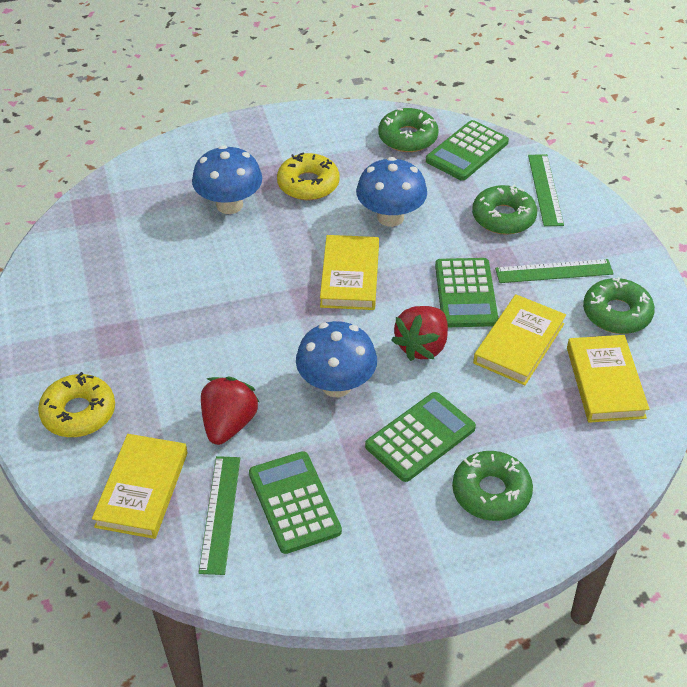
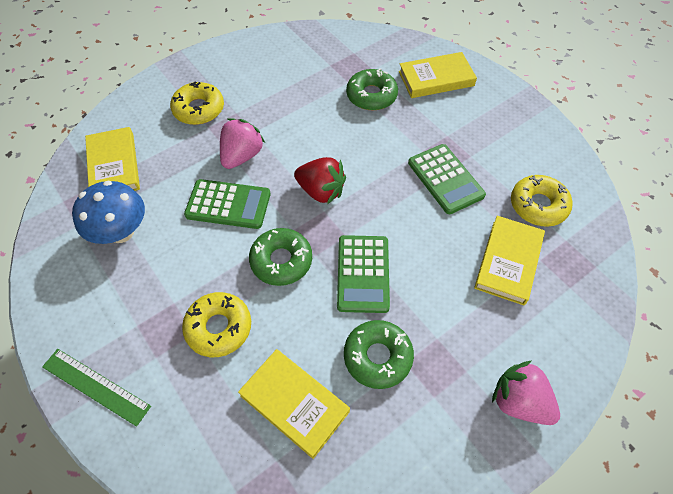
blue mushroom: [192,145,262,214] [296,321,377,397] [356,157,427,227] = 3 -> [72,181,145,244] = 1
green calculator: [249,451,342,554] [365,392,476,482] [426,120,509,181] [435,258,498,327] = 4 -> [184,179,271,229] [337,235,390,313] [408,144,486,214] = 3
green donut: [378,108,438,152] [452,451,533,521] [472,184,537,235] [583,277,655,334] = 4 -> [249,228,312,286] [344,320,414,389] [346,68,398,110] = 3
green ruler: [199,456,240,575] [495,259,614,283] [528,154,564,226] = 3 -> [42,349,151,427] = 1
pink strawberry: none = 0 -> [220,118,265,169] [492,361,560,425] = 2
red strawberry: [201,377,259,445] [392,306,448,361] = 2 -> [294,157,346,204] = 1
yellow donut: [38,372,115,437] [277,152,340,200] = 2 -> [170,81,224,125] [182,292,251,357] [511,175,573,227] = 3

